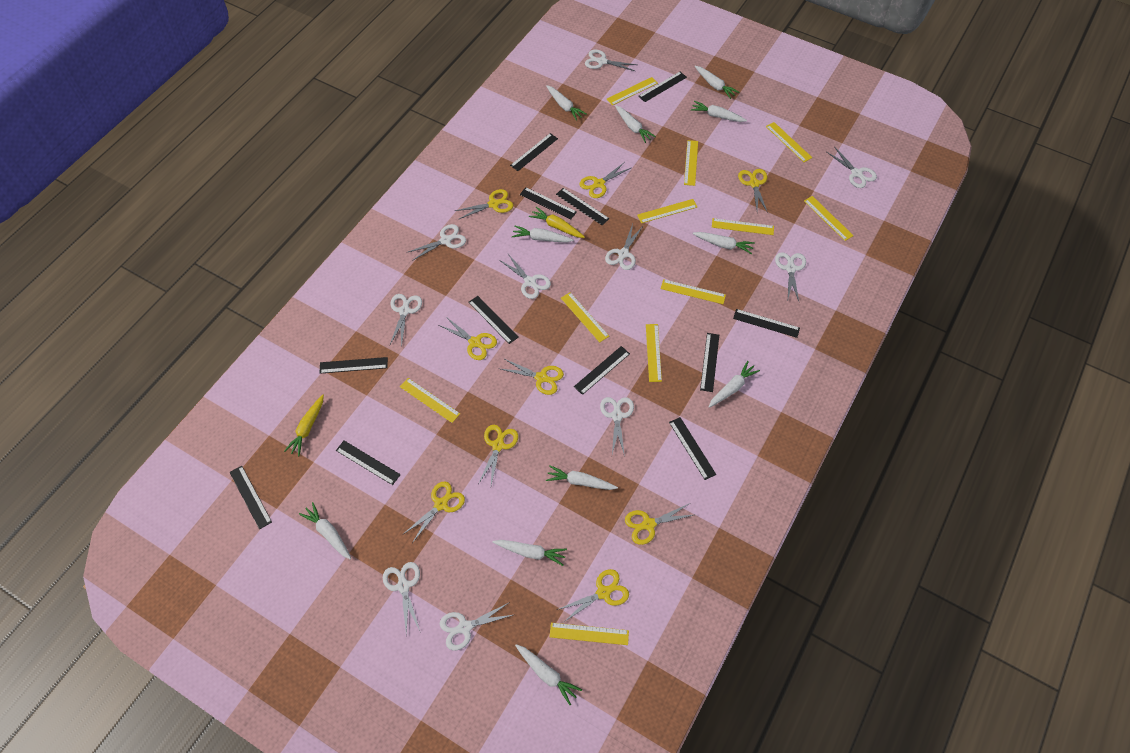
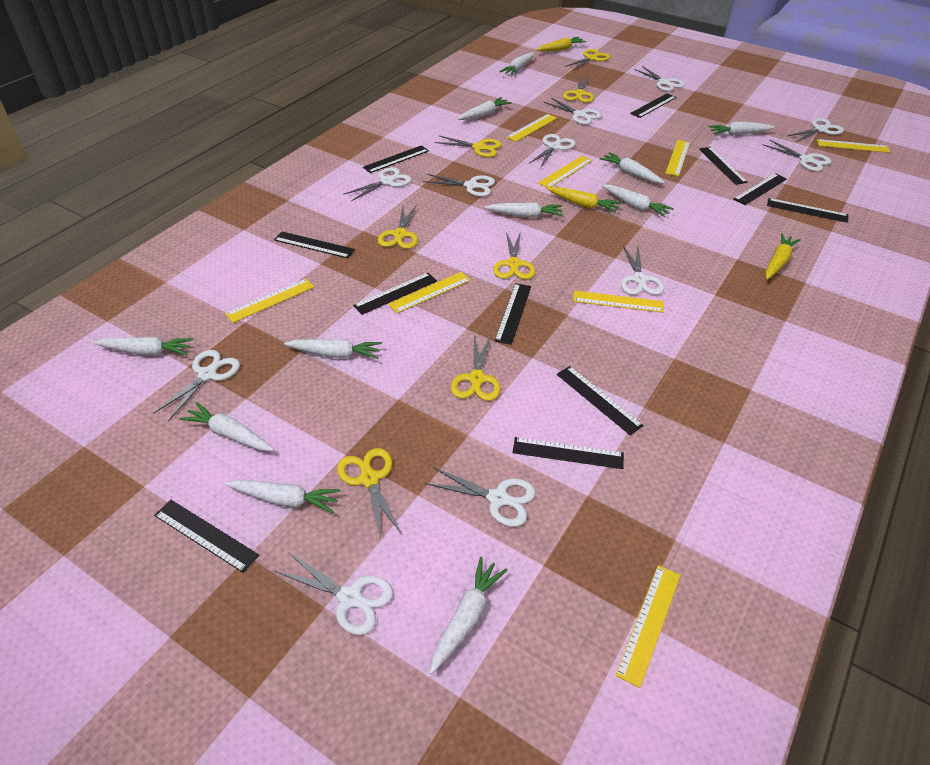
black ruler: [229,466,272,529] [320,357,388,374] [336,441,401,485] [468,296,519,344] [510,133,558,171] [520,187,577,220] [556,188,610,225] [574,346,630,395] [638,72,687,102] [669,417,716,480] [700,333,719,392] [733,309,800,338] = 12 -> [154,500,259,573] [274,232,355,258] [353,273,437,315] [363,145,429,173] [494,283,531,345] [512,437,624,469] [557,366,644,435] [630,93,676,118] [699,147,748,185] [734,173,787,205] [767,198,848,223] = 11
white scissors: [383,562,420,634] [390,294,422,347] [408,224,466,261] [440,602,513,651] [499,254,551,299] [585,50,637,71] [600,397,634,457] [605,224,643,270] [775,252,806,301] [827,148,877,188] = 10 -> [153,350,240,421] [275,552,393,635] [343,167,412,201] [423,174,495,197] [425,467,536,527] [530,134,576,168] [544,98,602,125] [621,246,664,295] [634,66,685,91] [764,139,831,171] [787,118,844,142] = 11
yellow carrot: [284,395,324,456] [529,207,585,238] = 2 -> [536,37,586,51] [546,187,621,213] [765,233,801,280] = 3
yellow ruler: [400,378,460,423] [549,623,629,645] [561,292,609,343] [607,77,658,106] [637,199,697,223] [646,324,662,382] [661,279,726,304] [684,140,698,186] [712,218,774,235] [766,122,812,162] [804,196,854,241] = 11 -> [225,279,314,323] [388,272,471,313] [506,114,557,142] [538,156,592,187] [573,291,664,313] [616,565,681,688] [665,140,690,176] [817,139,890,153] = 8
yellow scissors: [402,481,465,543] [439,317,497,360] [455,189,513,220] [478,425,518,485] [501,358,564,395] [557,569,629,622] [579,162,631,198] [625,503,693,545] [738,169,768,213] = 9 -> [337,448,402,539] [378,205,418,249] [435,136,502,157] [451,335,501,401] [493,231,535,279] [563,77,594,103] [565,49,610,71] = 7

